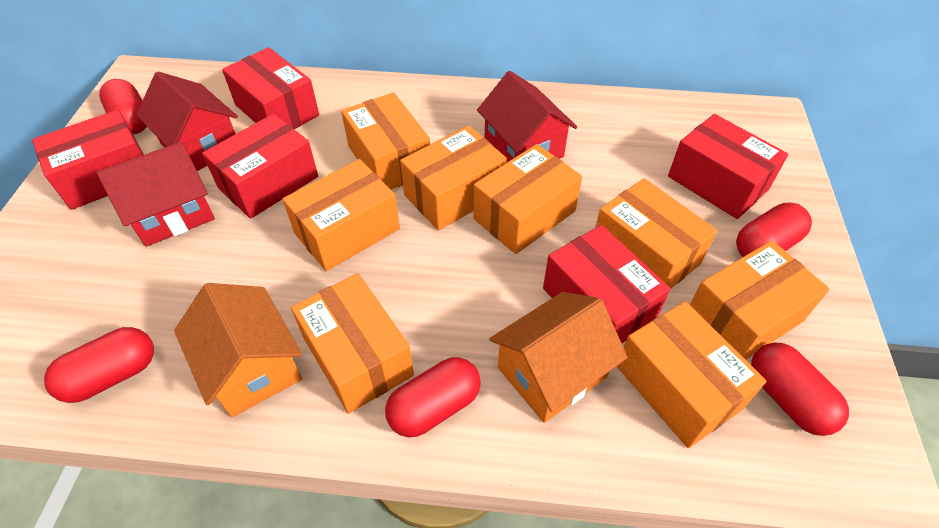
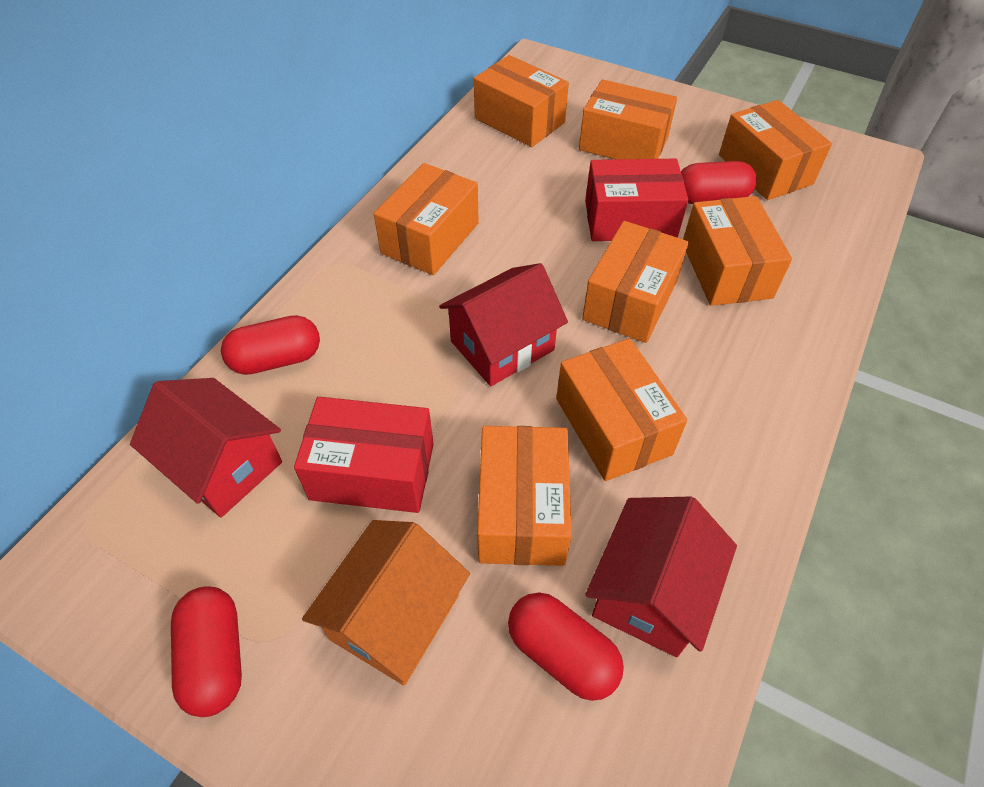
orange house: [174,283,302,417] [489,292,628,423] = 2 -> [302,520,470,685] = 1
red box: [32,110,144,210] [202,114,318,219] [222,47,319,129] [543,225,670,343] [668,114,788,219] = 5 -> [294,397,434,513] [585,159,688,241] = 2
red capsule: [44,327,154,403] [99,79,147,135] [385,357,481,437] [736,203,812,257] [751,343,849,436] = 5 -> [171,586,242,717] [221,315,320,375] [508,593,624,701] [681,161,757,204] = 4

